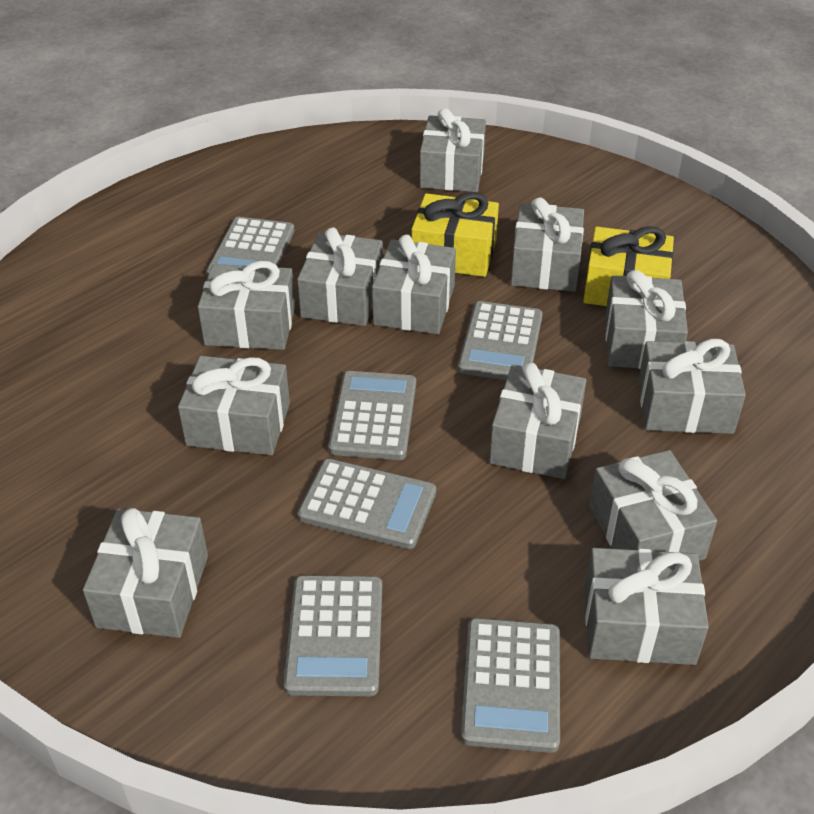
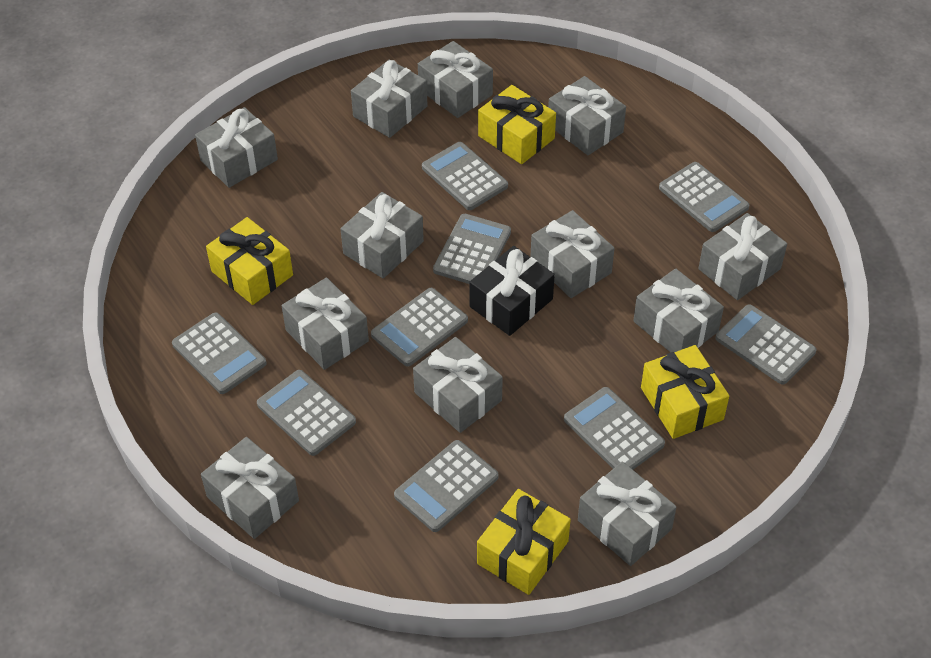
black gift: none = 0 -> [469,246,555,336] = 1
grey calculator: [206,217,295,276] [284,575,382,696] [297,459,436,549] [328,371,416,460] [458,301,543,380] [461,618,560,753] = 6 -> [172,313,267,394] [257,370,356,456] [371,288,468,367] [394,440,499,532] [422,142,508,210] [433,214,511,284] [564,387,665,470] [659,162,749,232] [716,304,816,385] = 9
yellow gift: [411,192,499,277] [583,226,674,306] = 2 -> [206,217,293,305] [477,489,571,595] [478,85,556,164] [641,345,729,439] = 4

